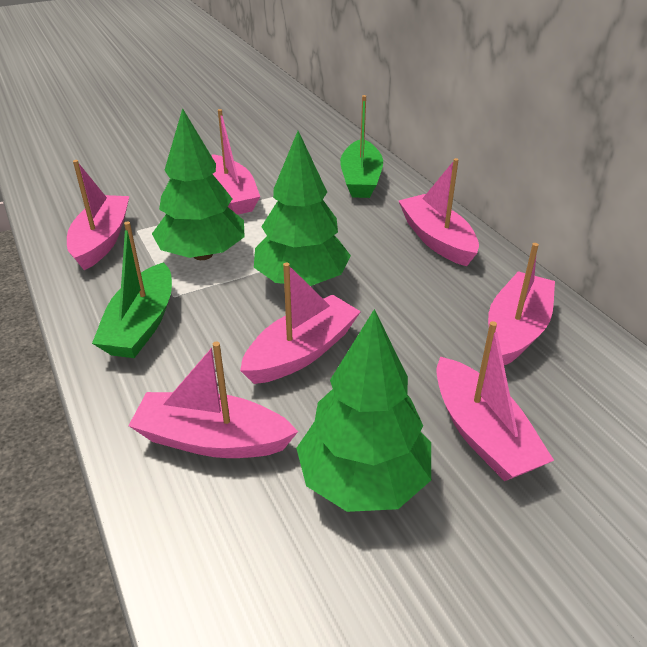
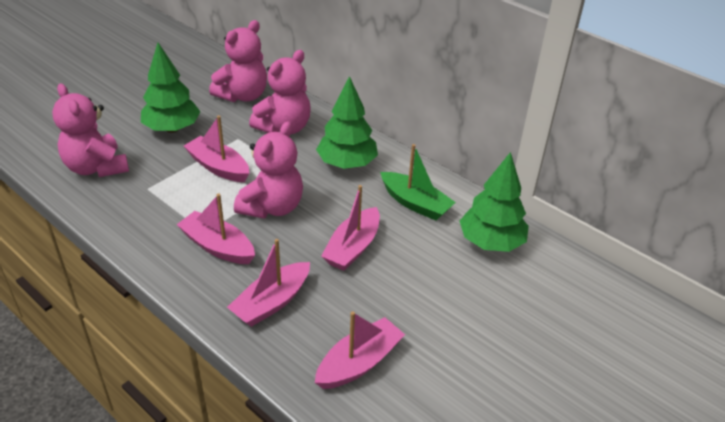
green boat: [92,221,172,358] [340,95,383,198] = 2 -> [380,144,456,221] = 1
pink boat: [67,160,129,270] [128,341,298,458] [212,109,260,215] [240,263,361,384] [398,158,479,266] [436,321,554,481] [488,243,555,365] = 7 -> [177,193,255,264] [184,115,249,182] [227,239,310,327] [315,311,405,389] [321,185,380,271] = 5
pink teddy bear: none = 0 -> [52,83,129,177] [209,20,267,102] [234,122,303,218] [249,50,311,134] = 4

